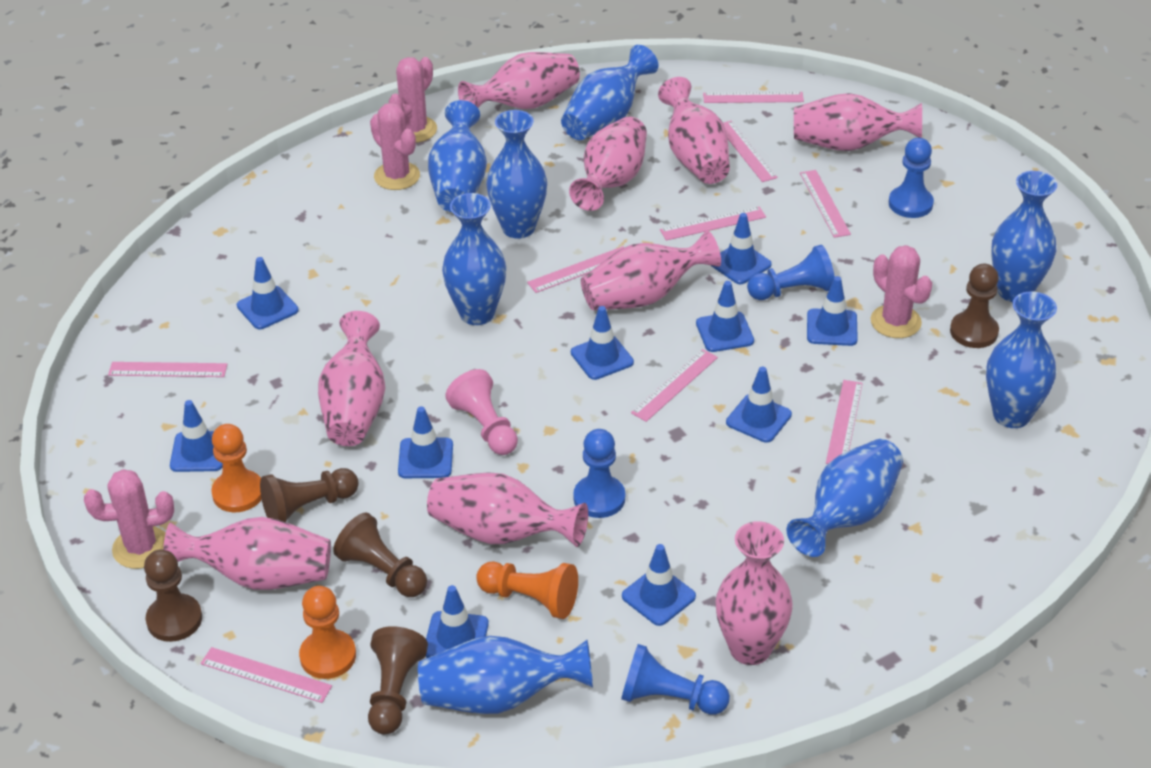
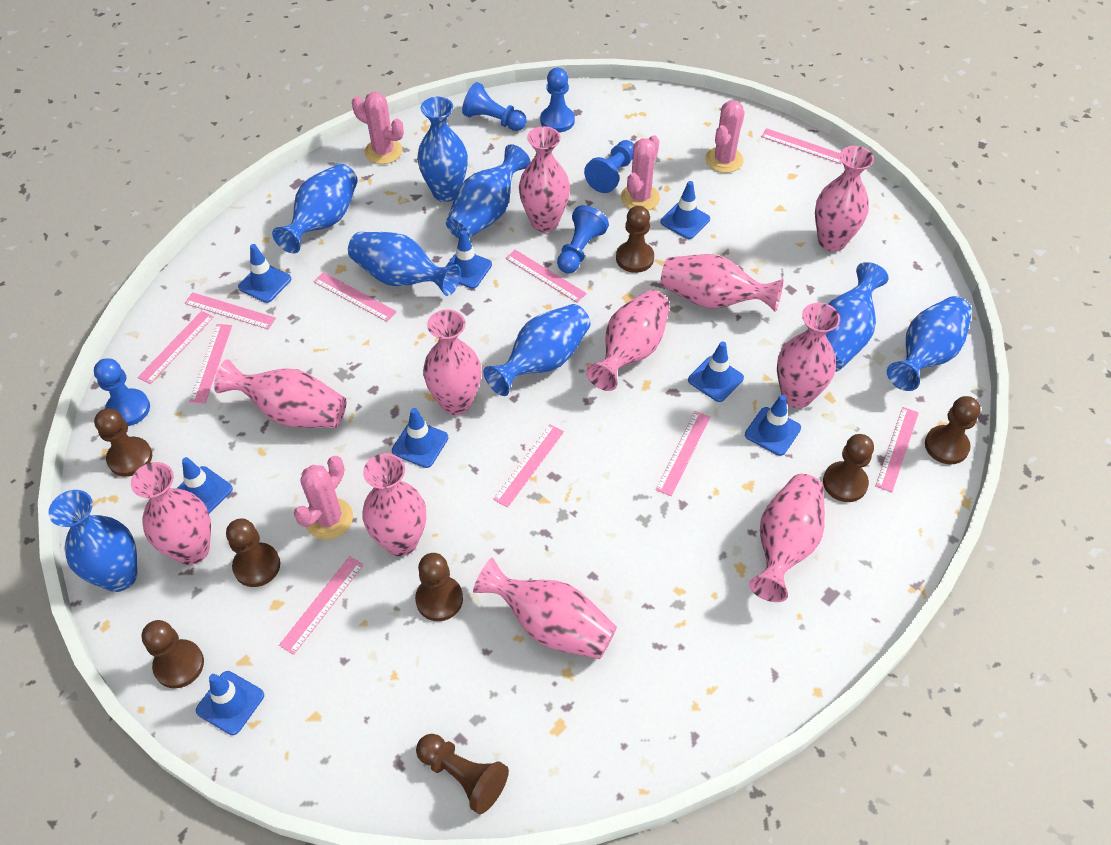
blue pawn: [573,429,625,518] [621,644,730,715] [747,245,835,300] [889,138,934,218] = 4 -> [94,358,150,426] [462,82,527,131] [540,68,575,132] [557,205,609,273] [584,140,634,193] = 5
blue traffic cone: [170,400,223,472] [237,257,299,329] [398,406,453,478] [425,585,489,658] [571,306,634,380] [622,544,696,626] [696,281,754,352] [712,213,772,284] [726,367,792,443] [807,276,858,346] = 10 -> [177,457,233,514] [196,671,264,735] [238,244,291,303] [392,408,448,468] [446,230,492,289] [660,181,710,239] [688,341,744,402] [745,395,801,456] = 8
brown pawn: [144,549,202,642] [260,468,359,522] [333,513,427,597] [368,626,428,734] [950,264,999,348] = 5 -> [94,408,152,477] [142,620,204,688] [226,518,280,587] [415,553,463,621] [416,734,509,814] [616,206,654,273] [823,434,874,502] [925,396,980,465] = 8
orange pawn: [211,424,262,512] [299,586,356,679] [476,561,578,619] = 3 -> none = 0
pink pawn: [446,369,518,455] = 1 -> none = 0
pink ruler: [108,362,227,377] [201,647,332,703] [527,246,624,293] [631,349,718,422] [660,207,766,241] [703,92,804,103] [723,121,778,182] [800,170,851,238] [826,380,863,464] = 9 -> [137,311,214,384] [184,292,276,329] [189,324,232,404] [279,556,364,655] [314,272,397,322] [493,424,564,508] [505,250,587,303] [655,411,711,496] [761,128,842,164] [875,407,919,492] = 10
pink vase: [163,517,331,590] [318,311,385,446] [427,472,588,547] [458,52,580,109] [569,117,647,211] [581,230,721,310] [658,77,730,184] [715,521,793,665] [794,93,922,151] = 9 -> [131,462,211,565] [214,359,346,428] [362,453,426,556] [423,309,481,415] [473,557,617,659] [519,126,570,232] [586,290,670,391] [661,254,783,312] [749,474,825,602] [777,303,840,408] [815,146,874,252] = 11

